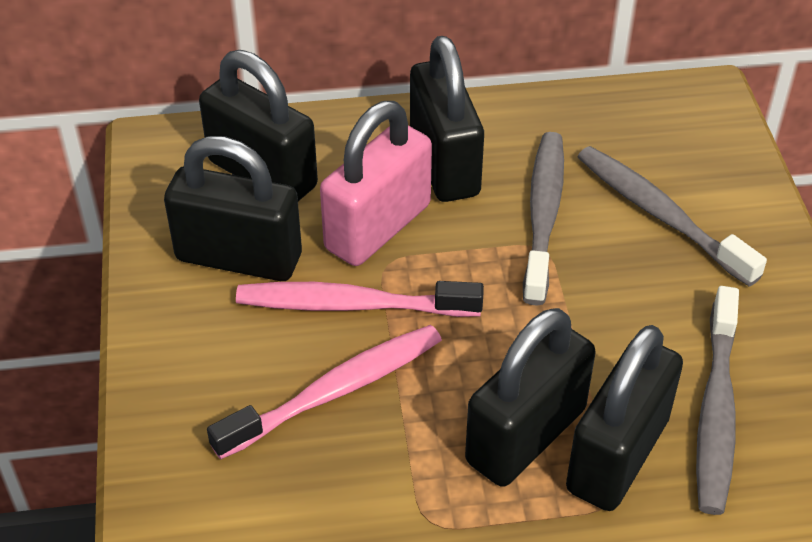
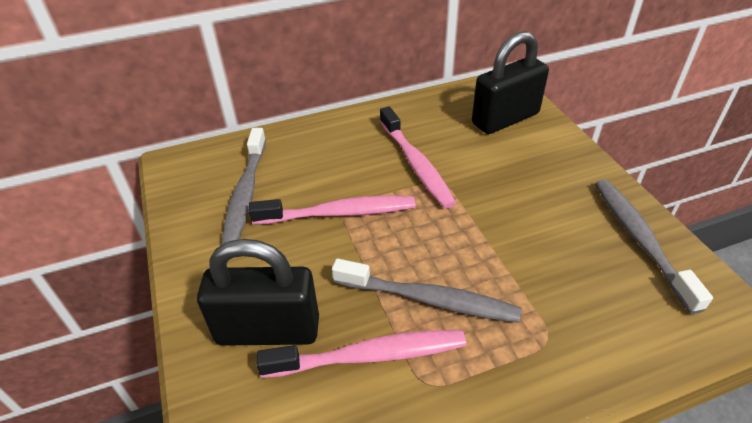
black padlock: [164,136,302,281] [199,50,318,201] [410,36,484,202] [465,308,596,487] [566,325,683,511] = 5 -> [197,239,319,346] [472,31,549,134] = 2
pink padlock: [320,101,432,266] = 1 -> none = 0
pink toothbrush: [207,325,442,460] [236,281,484,317] = 2 -> [249,195,415,225] [256,330,466,378] [380,106,456,209] = 3

